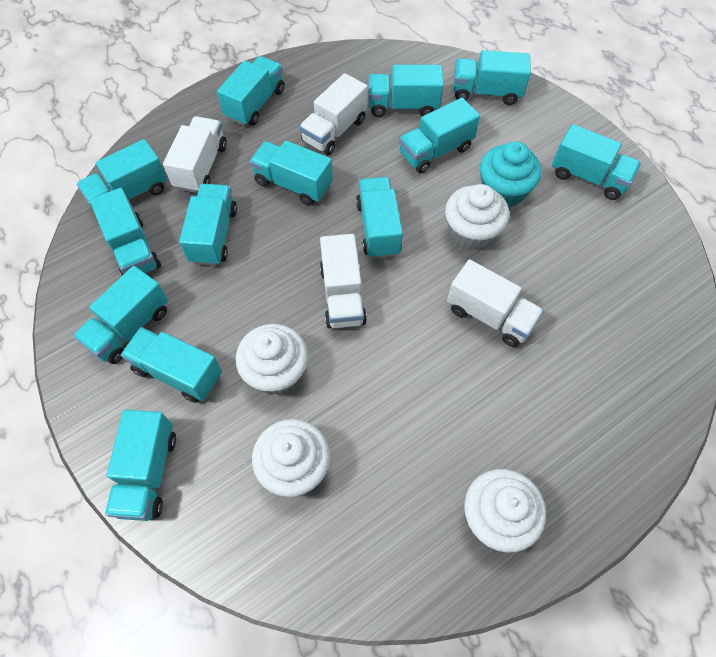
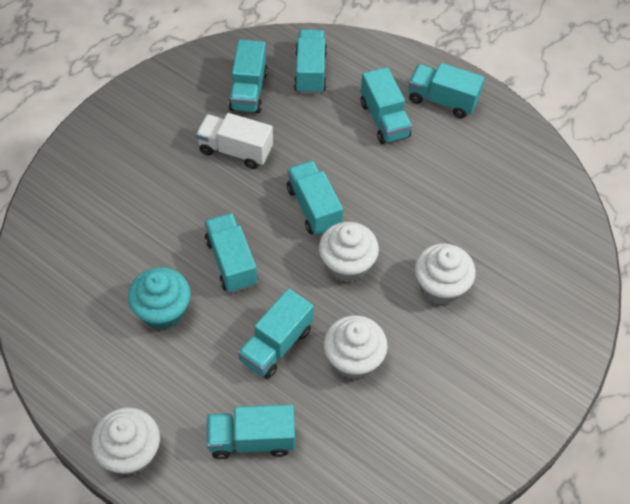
turquoise truck: [73,266,168,364] [77,139,167,209] [90,188,161,276] [105,410,176,521] [121,327,222,403] [179,184,237,266] [217,56,285,126] [250,141,333,206] [356,177,403,259] [368,65,444,117] [399,98,480,173] [453,50,531,105] [552,124,641,200] = 13 -> [205,213,257,293] [207,405,295,459] [228,39,268,113] [238,288,314,379] [287,161,343,236] [294,29,327,94] [361,67,412,144] [408,63,484,118] = 8
white truck: [163,116,227,193] [299,73,368,155] [320,234,367,328] [447,260,544,347] = 4 -> [196,113,273,169] = 1

